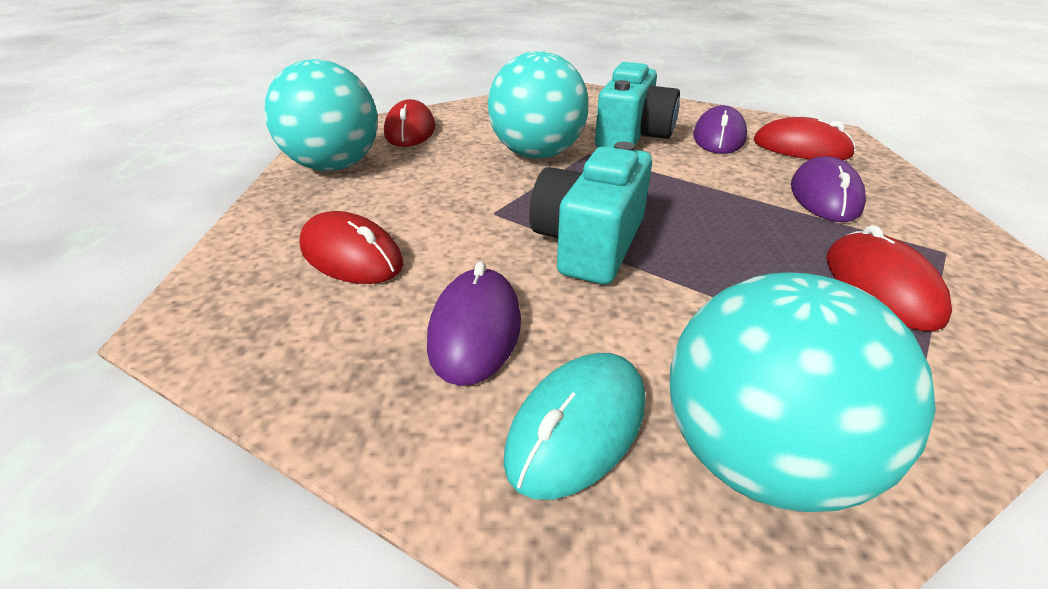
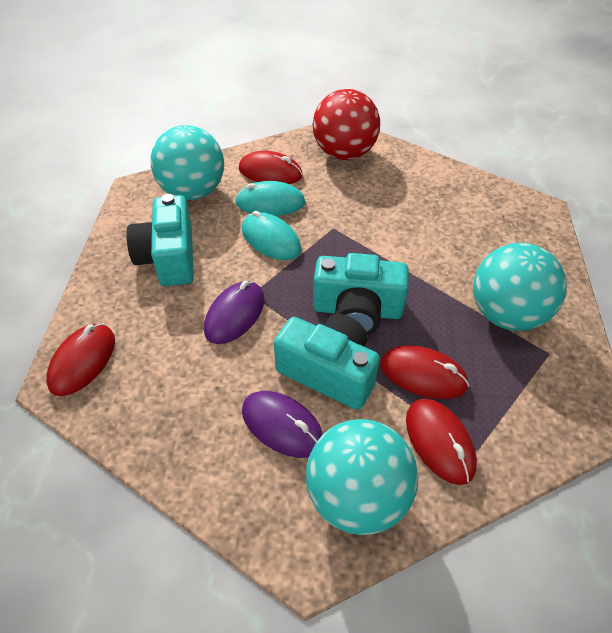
purple mouse: [427,261,521,386] [693,105,747,154] [791,156,866,222] = 3 -> [204,281,264,344] [242,391,323,458] = 2
red ball: none = 0 -> [313,89,380,160] = 1
turquoise camera: [529,141,652,285] [595,62,680,147] = 2 -> [126,194,194,286] [274,314,380,410] [313,253,409,335] = 3
turquoise mouse: [504,353,645,500] = 1 -> [235,181,305,216] [242,211,301,260] = 2

